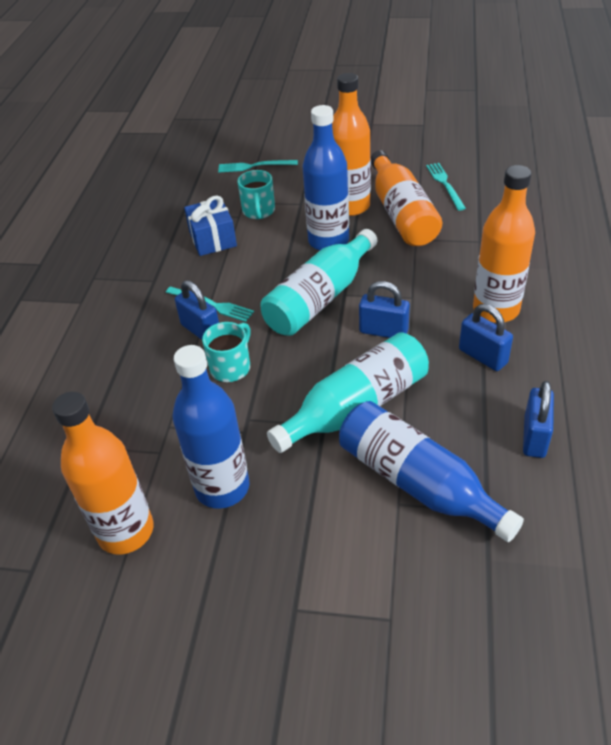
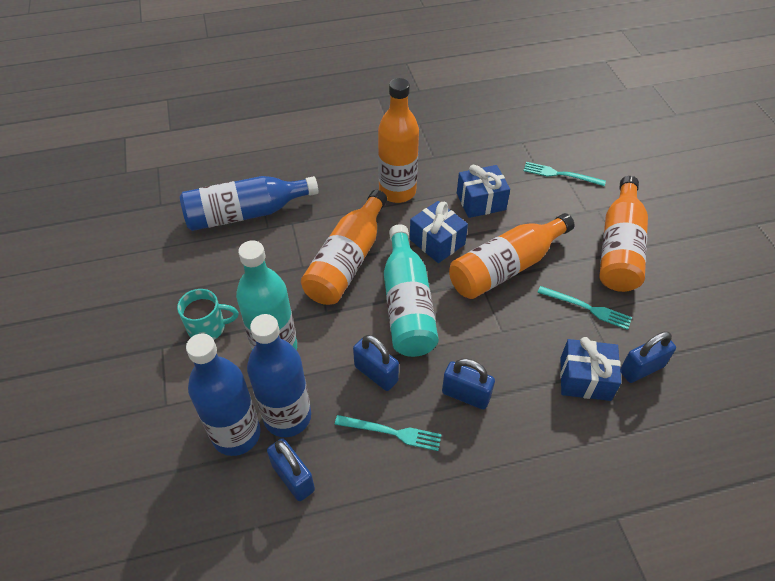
blue gift: [184,195,237,256] = 1 -> [410,201,468,263] [457,165,510,218] [560,337,621,401] = 3
turquoise mug: [202,322,250,382] [237,170,275,219] = 2 -> [177,289,238,340] = 1

